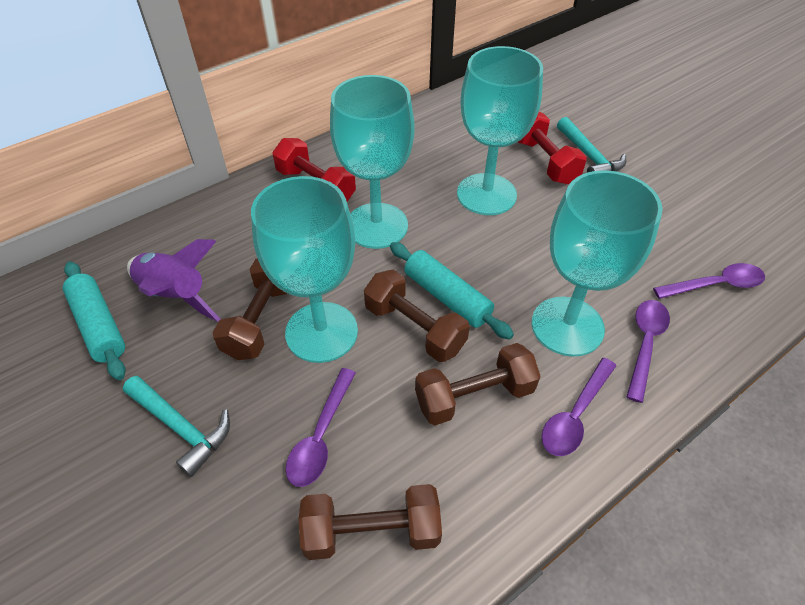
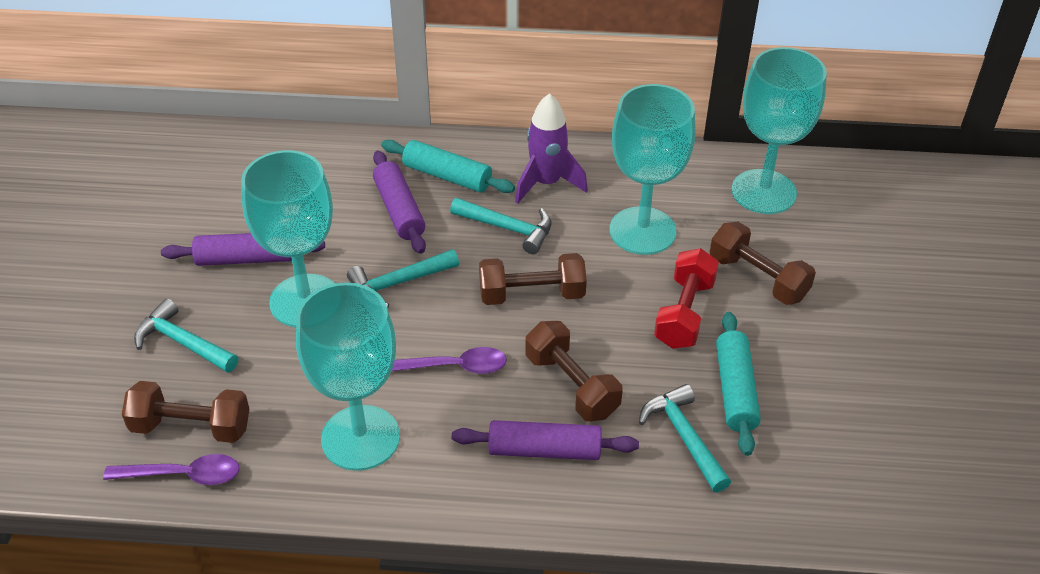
purple rolling pin: none = 0 -> [161,233,325,266] [373,150,426,254] [452,420,639,460] = 3
purple spoon: [286,368,356,487] [541,358,617,456] [627,300,670,403] [653,263,765,299] = 4 -> [103,454,240,485] [392,347,507,374] = 2
red dumbbell: [272,138,356,201] [518,112,587,184] = 2 -> [654,248,719,349] = 1
turquoise hammer: [123,376,230,477] [557,117,626,173] = 2 -> [134,299,238,373] [347,249,459,308] [450,198,551,254] [639,384,731,492] = 4

